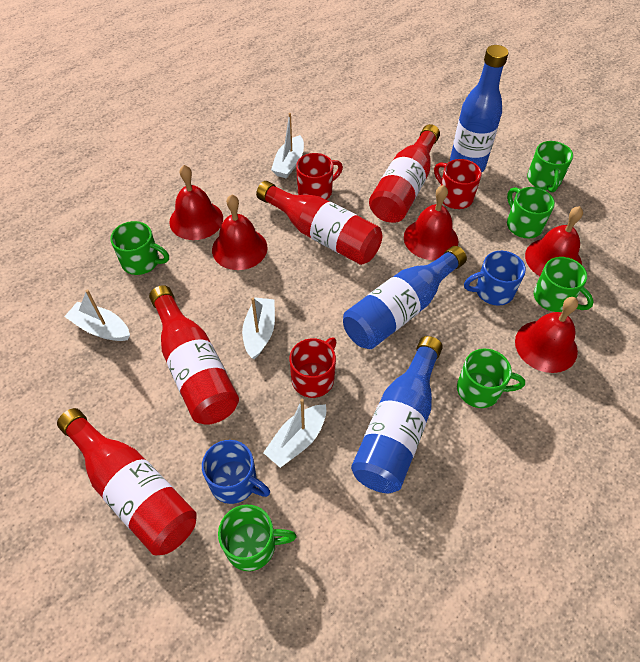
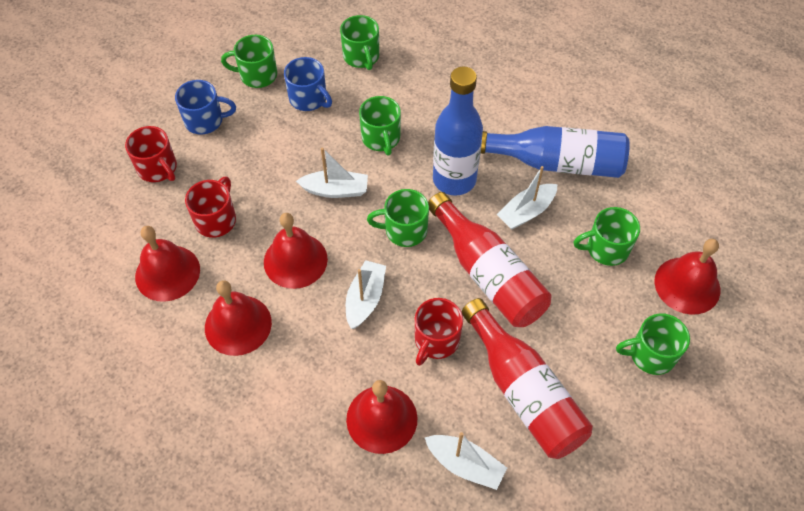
blue bottle: [343,246,467,349] [351,336,443,493] [450,45,509,173] = 3 -> [433,67,483,196] [480,126,630,178] = 2
red bottle: [57,408,197,555] [149,285,239,425] [256,181,383,265] [369,124,440,223] = 4 -> [428,192,552,327] [462,298,593,459] = 2

